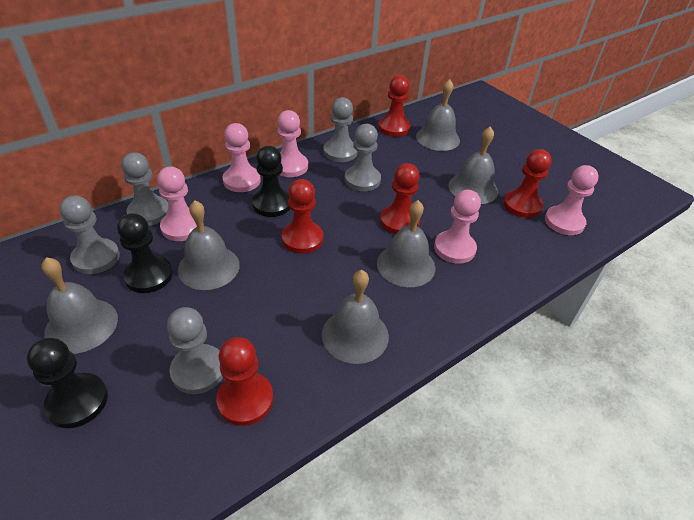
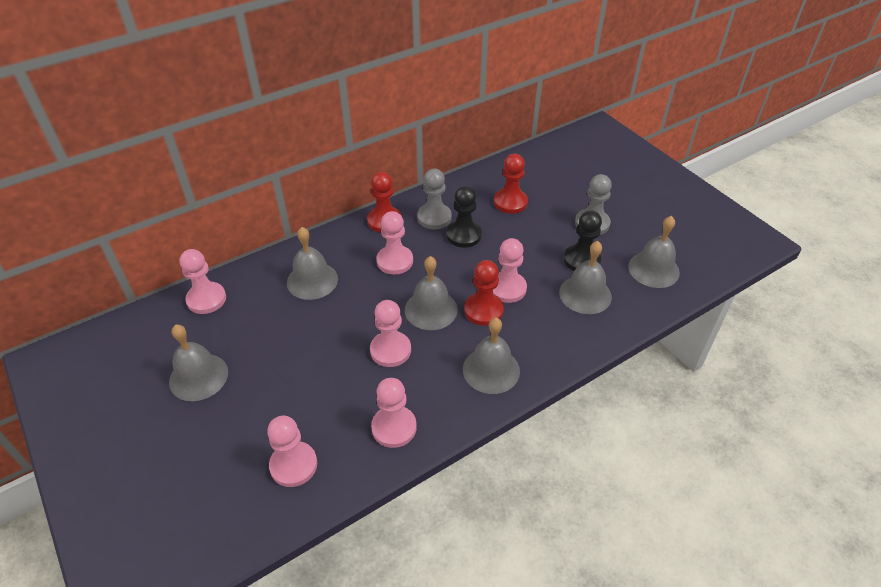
black pawn: [27,338,108,428] [117,213,173,293] [252,146,290,217] = 3 -> [447,186,482,248] [564,210,602,271] = 2
grey pawn: [59,195,120,274] [121,152,168,226] [167,307,223,394] [323,97,358,162] [345,124,381,191] = 5 -> [417,169,452,229] [575,174,612,235] = 2
pink pawn: [157,167,204,241] [222,123,261,192] [277,110,308,177] [434,190,481,264] [545,165,599,235] = 5 -> [180,249,226,314] [267,416,317,487] [370,300,411,367] [371,378,417,448] [376,211,413,275] [493,238,527,303] = 6
red pawn: [216,337,273,426] [282,179,323,254] [378,75,411,137] [380,163,420,234] [503,149,552,218] = 5 -> [367,172,402,233] [464,260,504,326] [494,154,528,214] = 3

